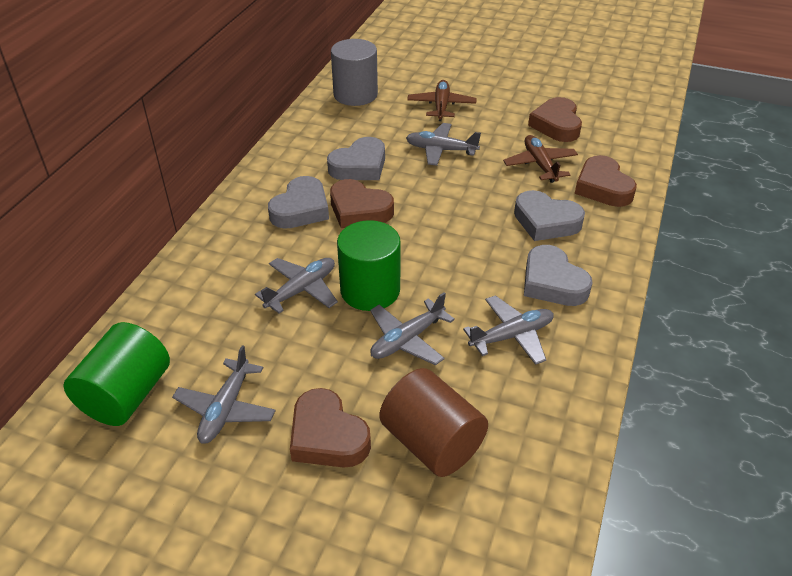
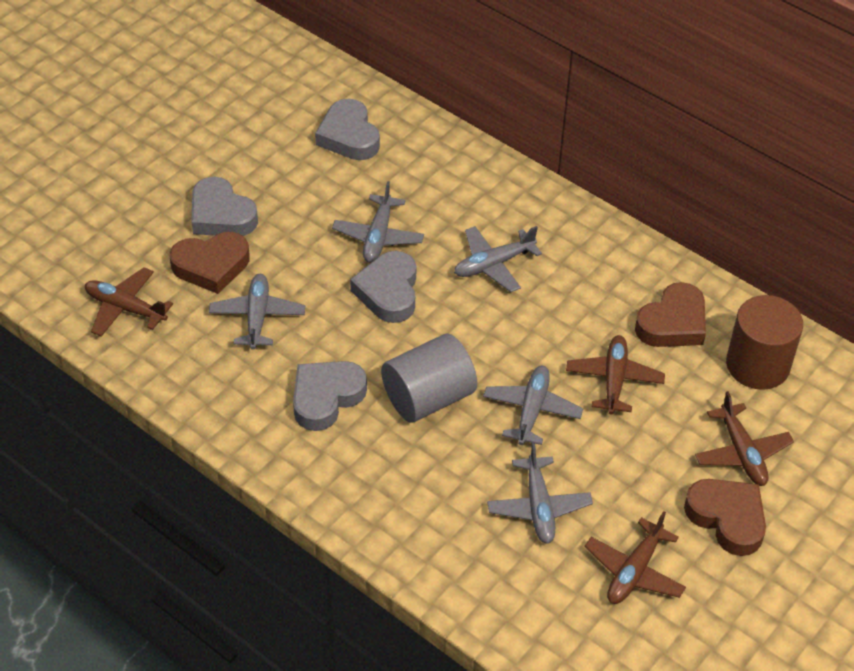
brown heart: [290,388,371,468] [330,179,394,228] [528,97,582,142] [575,155,637,207] = 4 -> [170,232,250,294] [635,282,706,347] [684,479,766,556] = 3
brown plane: [407,80,476,121] [503,135,578,183] = 2 -> [85,267,173,337] [566,335,665,414] [585,511,686,604] [695,391,794,486] = 4
green cylinder: [63,322,170,426] [337,220,401,311] = 2 -> none = 0

